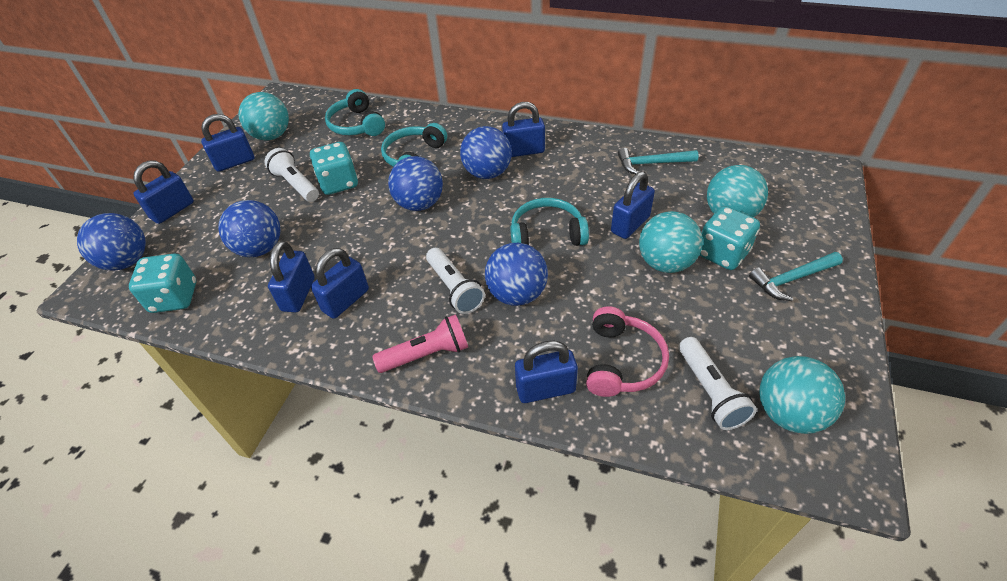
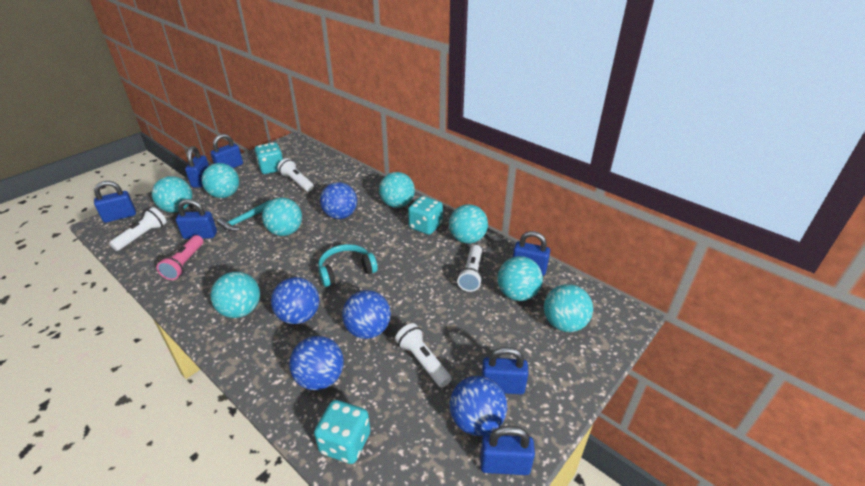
pink headphones: [586,306,669,397] = 1 -> none = 0
turquoise ball: [239,92,289,140] [639,211,703,273] [707,165,768,217] [759,356,845,434] = 4 -> [152,176,192,213] [202,163,239,198] [210,272,260,318] [262,198,302,236] [379,172,415,208] [449,204,488,244] [497,256,543,301] [544,284,593,332] = 8
turquoise hammer: [618,148,699,174] [749,252,843,301] = 2 -> [217,200,271,231] = 1
turquoise headphones: [325,89,385,136] [381,123,447,167] [510,198,589,246] = 3 -> [318,244,378,287] = 1
white flashlight: [264,148,319,202] [426,248,485,314] [679,337,757,430] = 3 -> [109,207,167,251] [277,158,314,192] [395,323,452,388] [457,245,482,292] = 4

